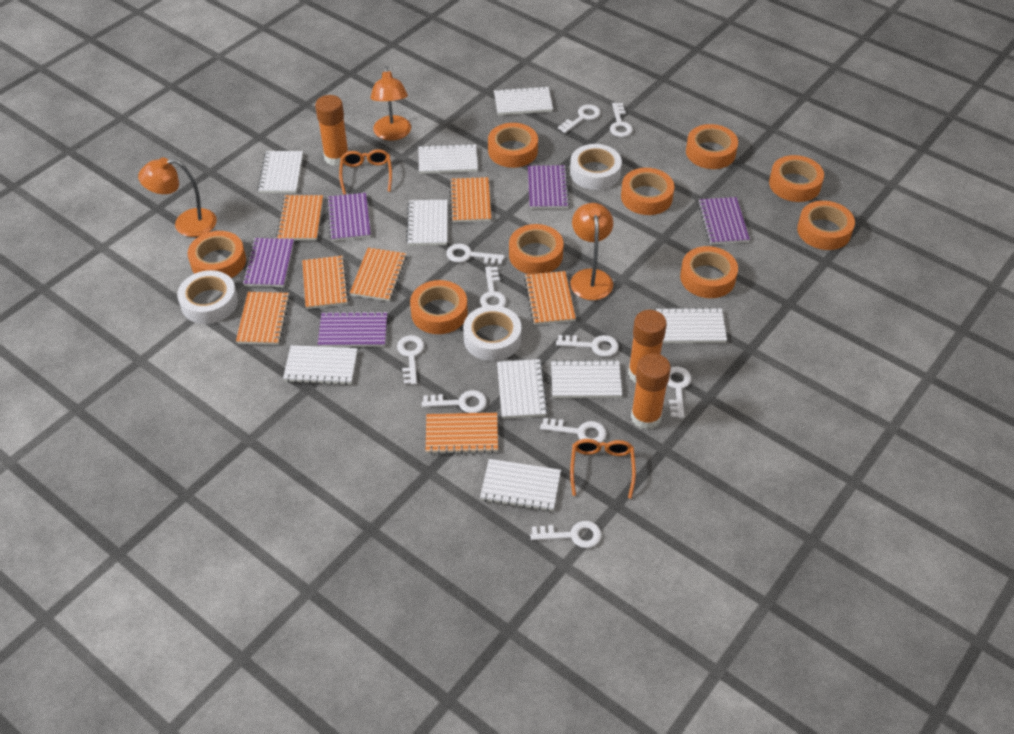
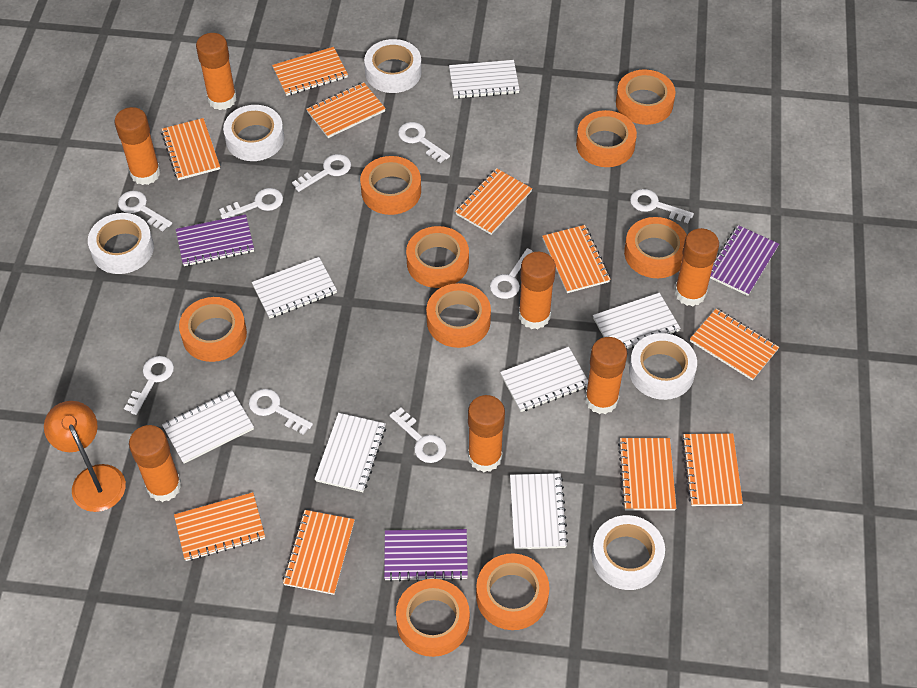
orange glasses: [339,149,392,195] [570,439,636,499] = 2 -> none = 0
orange glue stick: [315,95,348,166] [628,310,667,383] [631,353,671,430] = 3 -> [114,107,160,185] [129,425,182,502] [196,33,237,110] [468,395,505,472] [519,252,556,329] [585,337,627,414] [675,228,719,306] = 7
orange lamp: [138,157,217,237] [370,66,411,141] [570,203,613,300] = 3 -> [44,401,126,512] = 1
orange notebook: [236,292,290,345] [276,195,323,241] [302,256,349,309] [350,248,407,301] [425,413,498,454] [449,177,491,223] [524,271,576,325] = 7 -> [161,118,220,180] [174,492,265,561] [272,47,348,96] [283,510,355,595] [307,82,386,138] [455,168,532,235] [542,225,611,293] [618,438,676,511] [682,433,743,506] [690,308,779,381] = 10
purple notebook: [242,238,294,287] [318,311,387,347] [327,193,371,241] [528,165,570,209] [698,197,750,245] = 5 -> [176,214,254,266] [384,529,468,582] [710,225,779,296] = 3
white key: [397,335,424,385] [422,390,487,413] [446,244,505,265] [480,266,506,307] [530,521,602,548] [540,418,607,443] [556,335,619,357] [558,104,601,133] [610,103,633,137] [667,366,692,418] = 10 -> [118,190,172,232] [124,356,174,415] [219,188,283,219] [249,389,313,435] [292,154,351,192] [389,408,446,463] [398,122,450,163] [490,248,532,299] [630,189,694,223] = 9
white notebook: [257,151,303,193] [283,345,358,385] [406,200,448,246] [419,143,478,174] [480,459,561,512] [494,86,553,115] [497,359,548,419] [551,360,622,398] [656,307,727,343] = 9 -> [162,391,254,464] [252,257,337,319] [315,413,386,492] [449,60,520,99] [500,347,588,412] [510,473,568,549] [593,293,681,349] = 7
white tape: [177,270,238,324] [463,305,521,361] [570,144,622,190] = 3 -> [88,213,154,274] [223,105,284,161] [364,39,422,93] [592,515,665,590] [629,333,697,400] = 5

